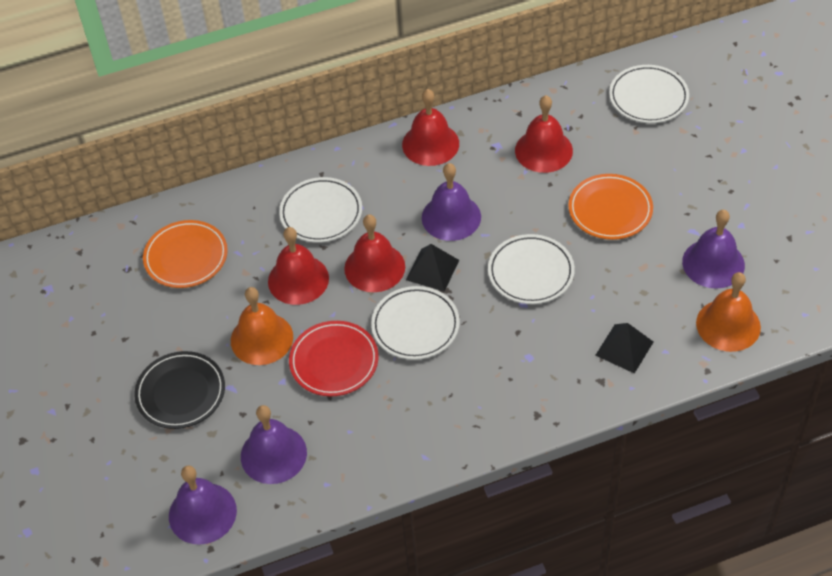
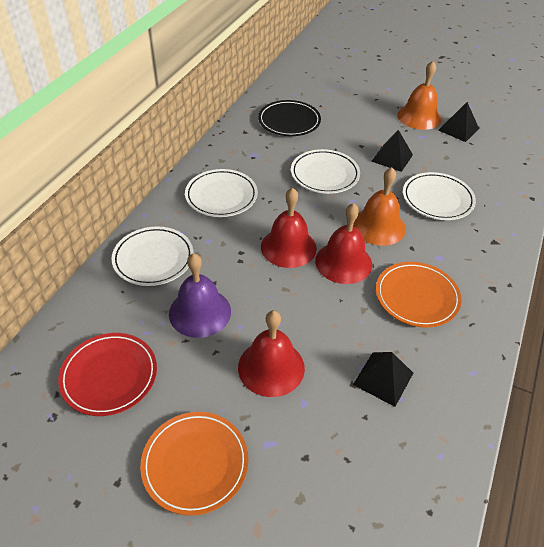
black pyramid: [406,244,459,292] [595,323,653,374] = 2 -> [353,352,413,407] [371,130,413,172] [438,102,479,142] = 3
purple bell: [169,465,237,545] [241,405,307,484] [422,163,481,241] [682,210,745,289] = 4 -> [169,253,231,338] = 1
red bell: [268,227,329,305] [344,214,405,292] [402,89,459,166] [515,95,573,173] = 4 -> [238,310,305,397] [261,188,317,268] [315,203,372,284] = 3

